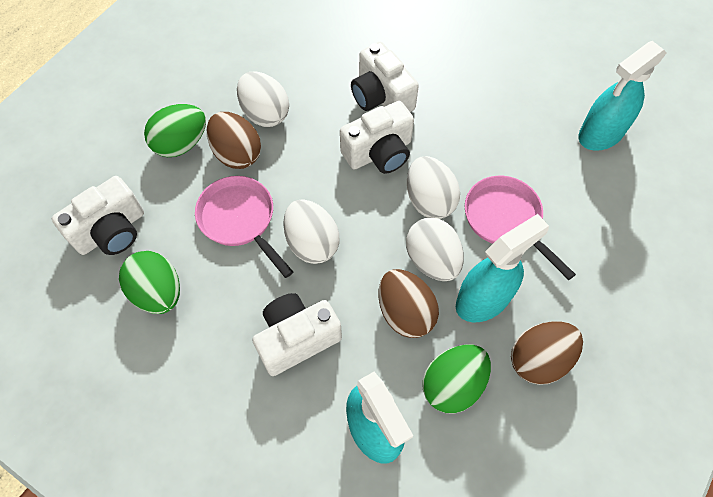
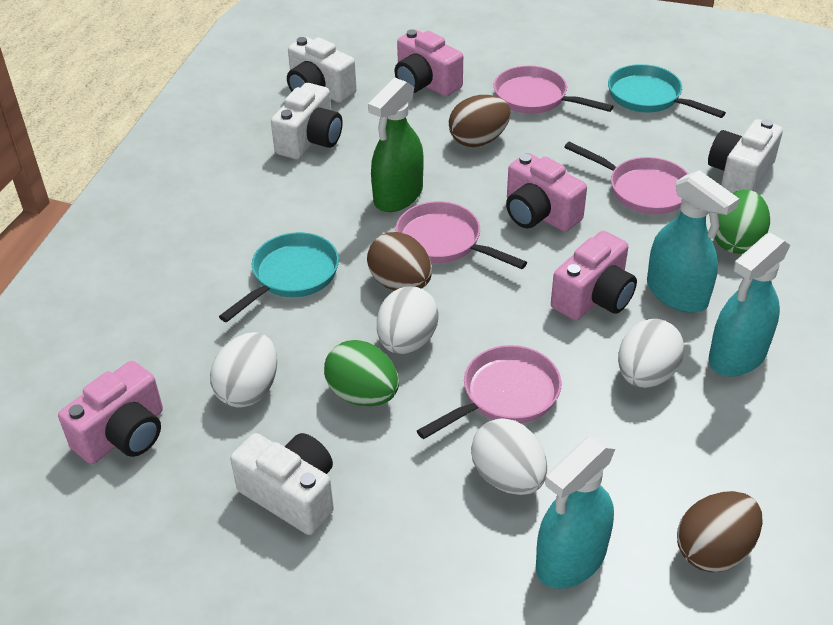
green egg: [119,251,180,314] [144,104,206,157] [423,345,491,414] = 3 -> [324,340,399,406] [715,190,770,254] = 2
green spray bottle: none = 0 -> [368,78,424,212] = 1
pink camera: none = 0 -> [58,361,163,464] [394,29,463,97] [506,153,587,232] [551,231,637,321] = 4
pink pan: [195,176,293,278] [465,176,576,280] = 2 -> [396,201,527,269] [417,345,562,439] [494,66,614,114] [564,142,688,214] = 4
turquoise pan: none = 0 -> [219,232,339,322] [608,64,726,118] = 2

